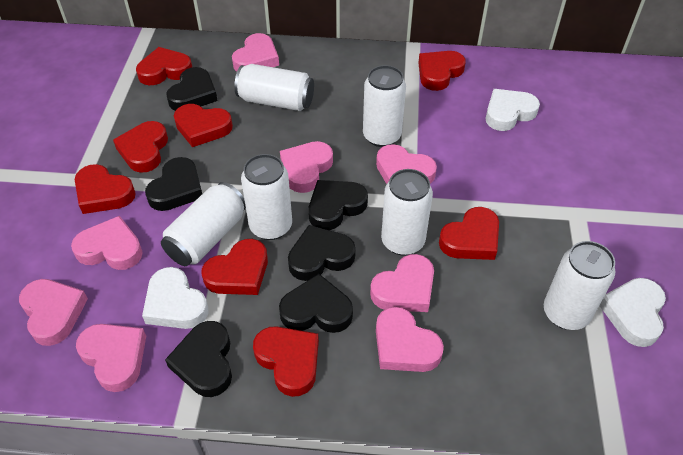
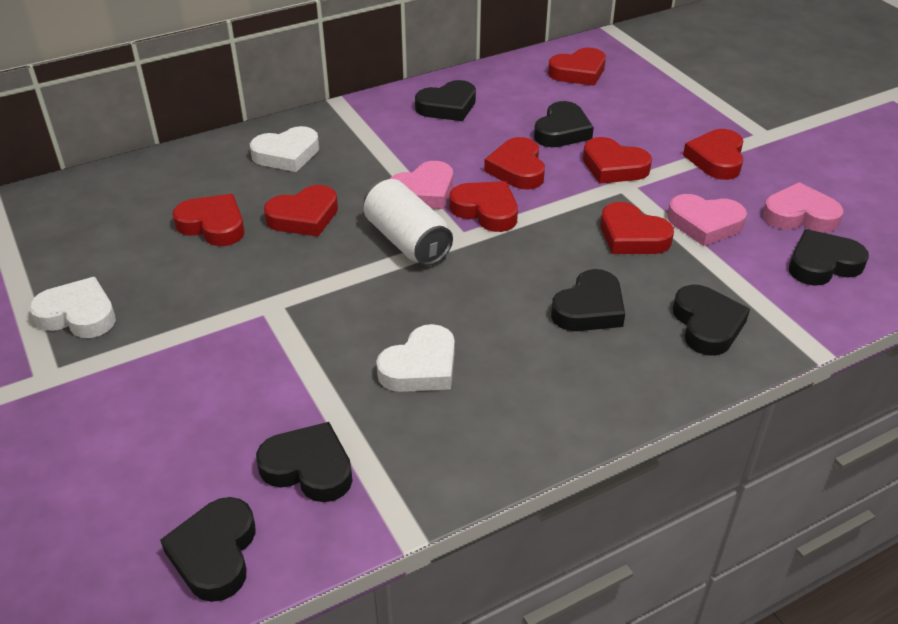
black heart: [145,157,202,211] [165,321,232,397] [166,67,218,111] [279,274,353,333] [288,225,356,281] [309,180,368,230] = 6 -> [160,497,256,602] [256,422,353,502] [415,80,476,121] [534,101,594,147] [551,269,625,331] [673,285,750,356] [789,229,869,286] = 7
pink heart: [19,279,88,346] [71,216,143,270] [76,324,146,392] [232,33,279,72] [280,141,333,193] [370,254,434,312] [376,144,437,184] [376,307,444,372] = 8 -> [389,161,453,209] [667,194,747,246] [762,182,843,232] = 3
white can: [161,182,246,266] [234,64,314,111] [241,154,292,240] [363,65,406,147] [381,169,433,256] [544,241,615,330] = 6 -> [364,179,453,266] = 1

